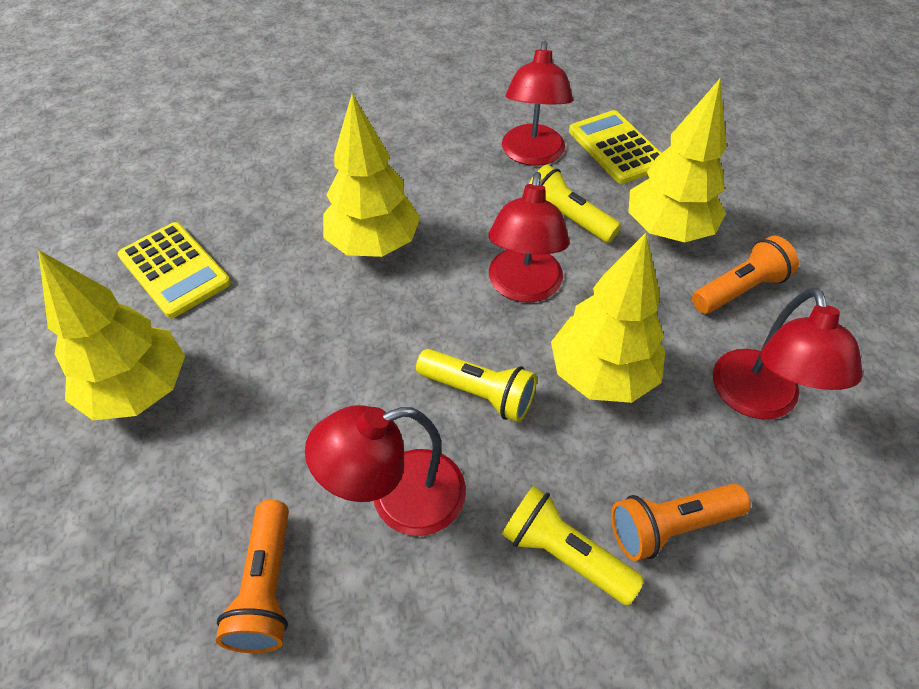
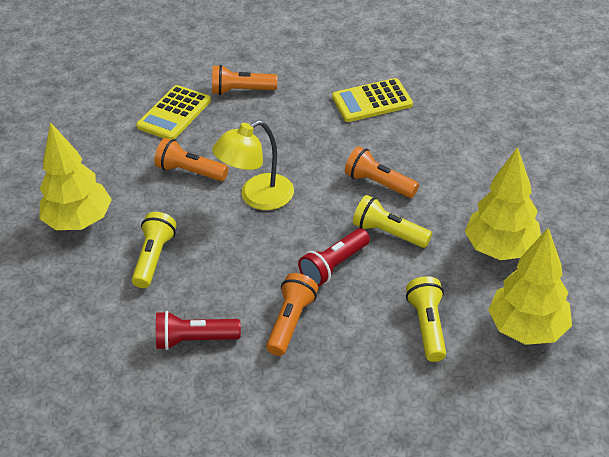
orange flashlight: [216,500,289,653] [611,484,751,561] [692,236,799,314] = 3 -> [155,138,228,181] [212,65,277,95] [266,273,318,356] [345,146,419,198] = 4
red flashlight: none = 0 -> [156,311,241,350] [298,228,370,287] = 2
red lamp: [305,405,466,536] [489,172,570,302] [502,41,573,166] [713,288,863,420] = 4 -> none = 0
yellow lamp: none = 0 -> [212,120,294,210] = 1
yellow tree: [38,250,185,420] [323,93,420,257] [551,233,665,403] [629,79,727,242] = 4 -> [40,122,112,230] [465,147,541,260] [488,227,572,345] = 3

